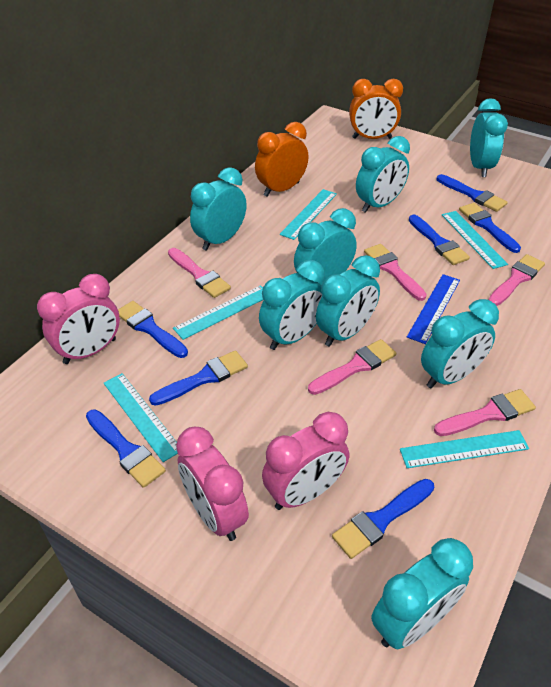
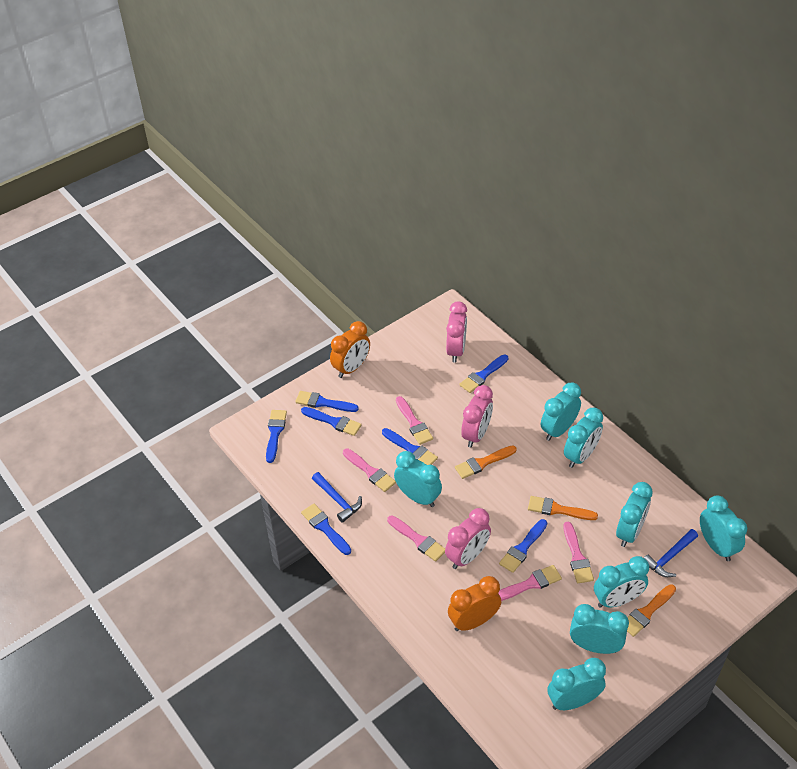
blue hammer: none = 0 -> [312,472,362,523] [644,529,698,577] = 2
blue ruler: [407,274,460,344] = 1 -> none = 0
orange brush: none = 0 -> [455,445,517,479] [528,496,598,520] [627,584,676,637] = 3
turquoise ruler: [104,373,178,462] [173,285,263,340] [280,189,337,240] [400,430,529,468] [442,211,508,269] = 5 -> none = 0

